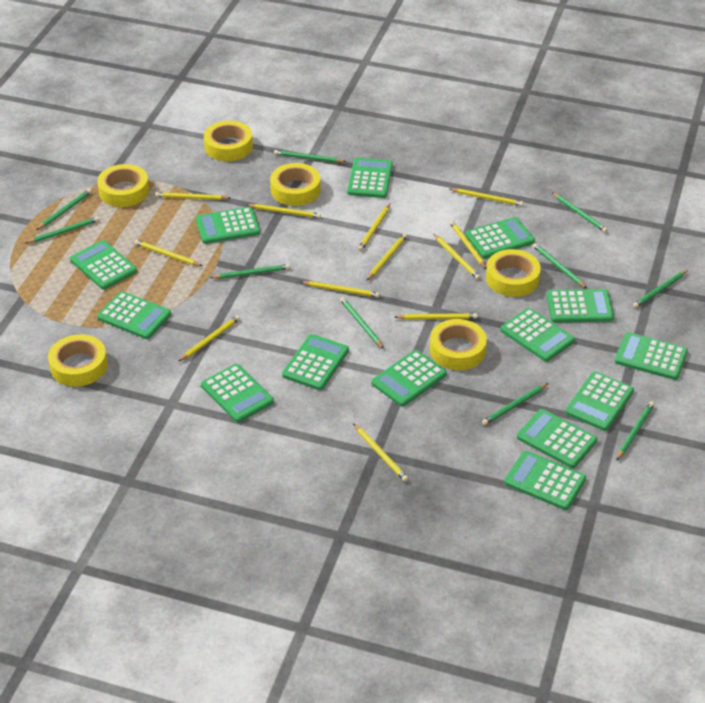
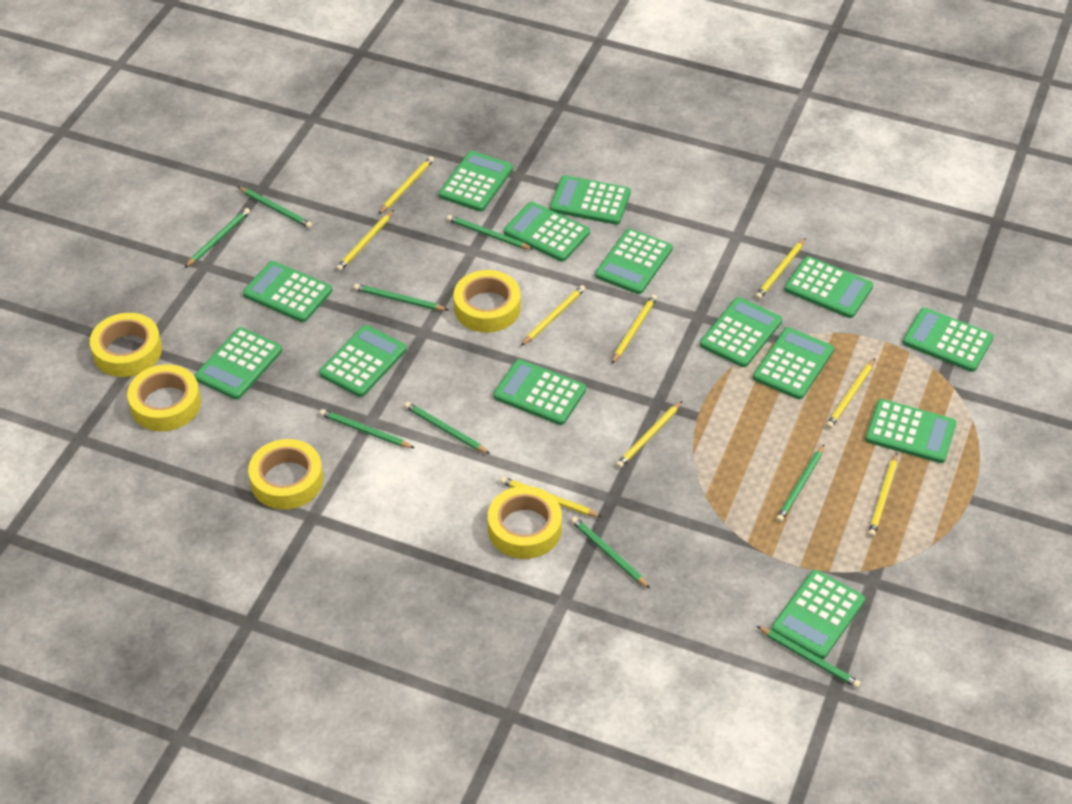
green pencil: [25,217,99,243] [36,189,92,230] [210,264,290,279] [274,150,346,163] [340,297,384,349] [482,383,549,425] [533,243,587,288] [552,193,608,232] [617,401,654,460] [633,270,688,308] = 10 -> [185,208,250,268] [238,187,312,228] [320,409,414,448] [354,284,448,311] [404,402,490,454] [447,215,534,250] [571,517,650,589] [757,626,861,688] [776,445,824,522] = 9
yellow pencil: [134,240,202,266] [155,192,230,200] [179,315,240,361] [247,204,321,218] [301,281,380,297] [353,424,408,482] [358,204,390,251] [367,233,407,280] [395,313,478,320] [434,234,480,280] [449,220,487,269] [450,188,523,206] = 12 -> [336,210,394,271] [379,156,434,214] [500,477,602,517] [521,285,586,346] [612,294,657,364] [616,401,682,468] [755,238,806,299] [826,359,875,429] [868,453,898,537] = 9
yellow tape: [48,334,108,387] [97,164,149,207] [204,121,253,161] [270,163,321,206] [430,319,487,370] [486,249,541,297] = 6 -> [90,313,162,377] [127,364,201,431] [248,439,323,510] [453,270,521,332] [488,486,562,559] = 5

